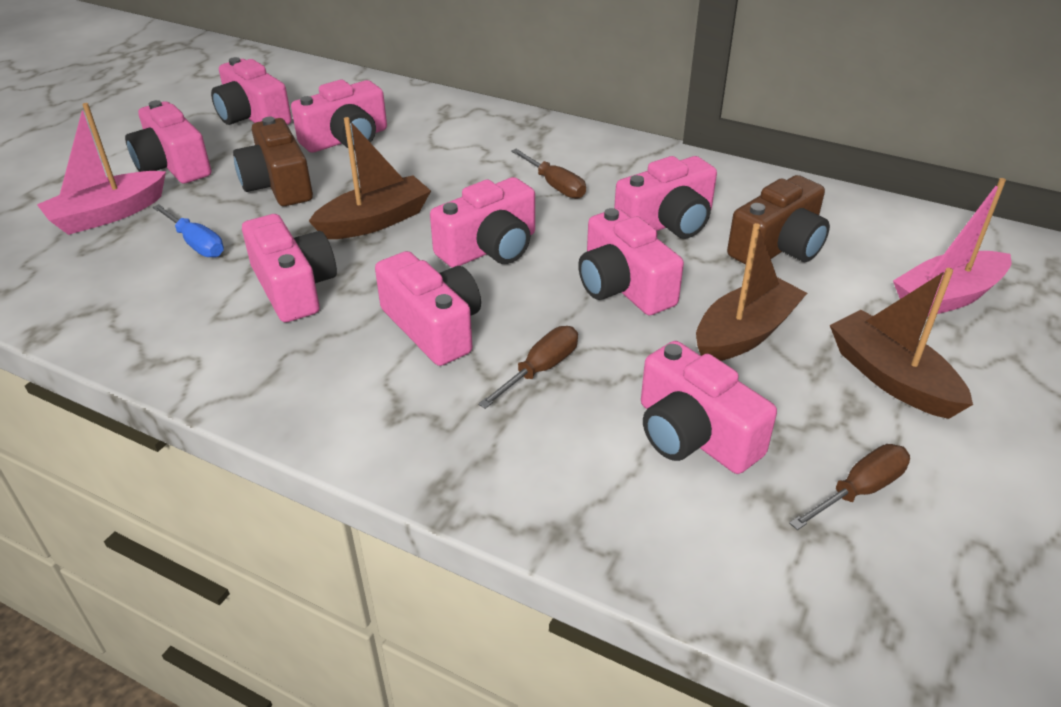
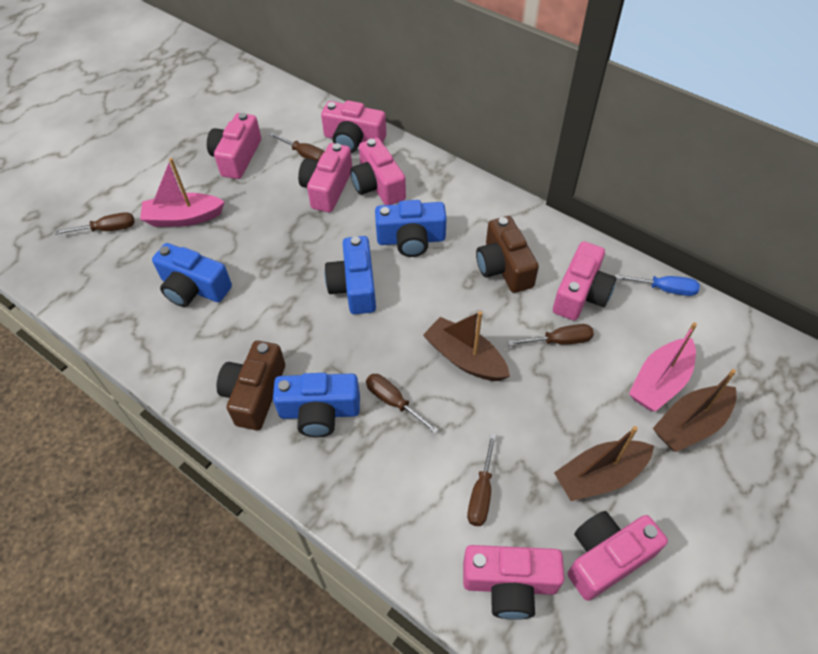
blue camera: none = 0 -> [152,243,232,307] [273,373,360,437] [325,236,376,314] [375,200,447,257] = 4
brown screwdriver: [478,326,578,409] [511,149,586,199] [789,444,910,530] = 3 -> [55,212,135,234] [269,132,325,161] [366,374,439,434] [467,434,496,526] [508,324,594,346] = 5
pink camera: [125,100,211,184] [211,57,292,125] [242,214,337,322] [291,80,387,153] [375,251,481,366] [430,177,535,268] [578,208,684,315] [614,156,717,238] [641,341,777,474] = 9 -> [207,113,261,179] [298,143,352,212] [321,100,386,153] [350,138,406,205] [463,545,564,620] [553,241,616,321] [568,511,668,601] = 7

